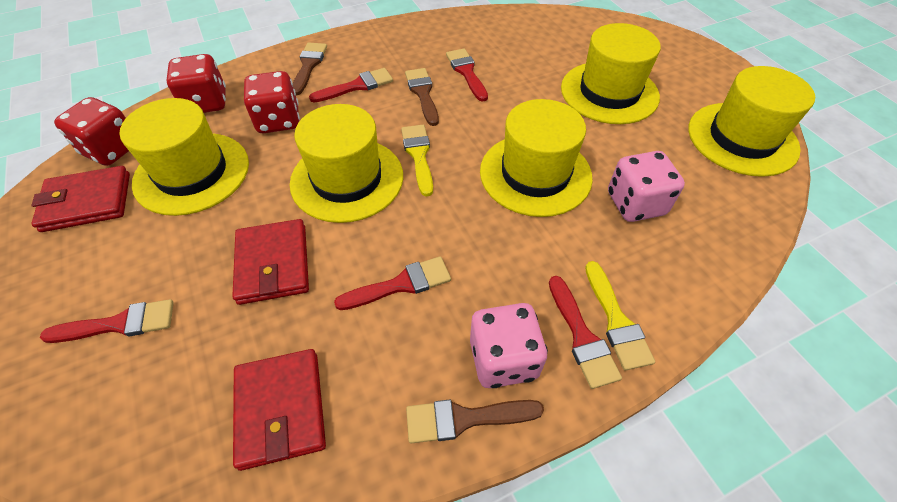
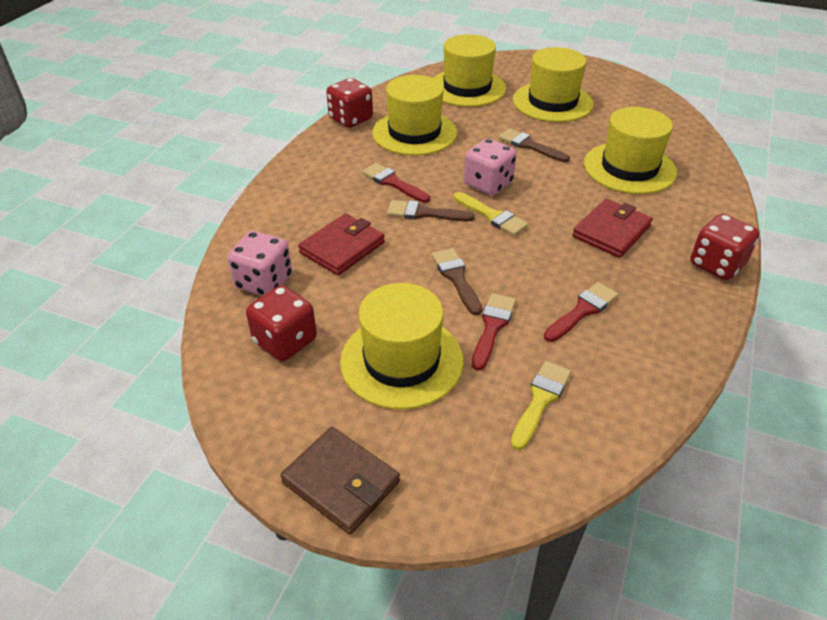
brown wallet: none = 0 -> [280,427,400,534] = 1
red brush: [40,299,174,343] [309,68,393,102] [334,256,451,310] [446,48,488,102] [549,276,622,389] = 5 -> [362,163,430,203] [472,293,516,371] [544,282,618,342] = 3
red wallet: [31,166,130,232] [232,219,309,305] [233,349,326,471] = 3 -> [298,213,385,275] [572,199,653,258] = 2

